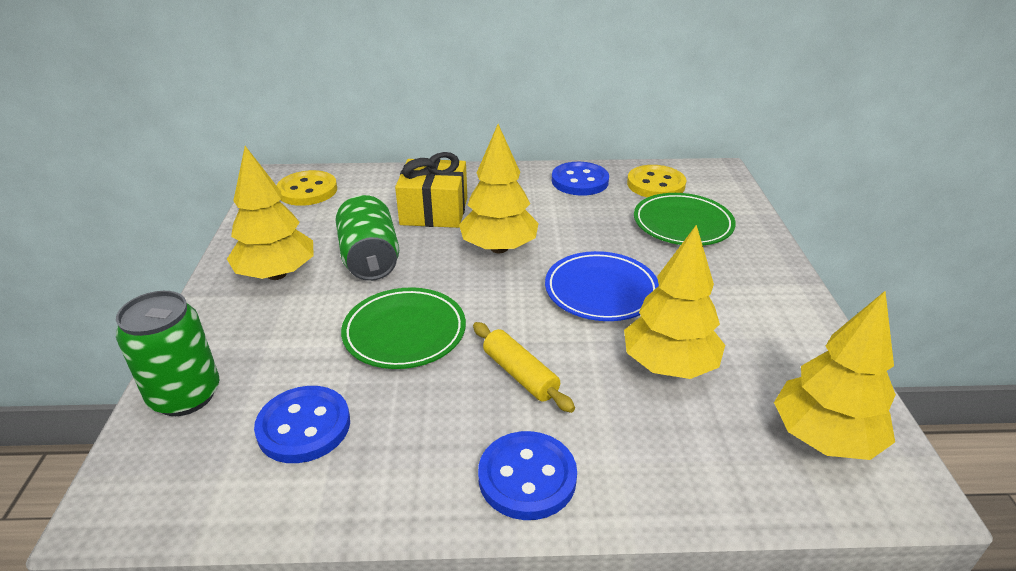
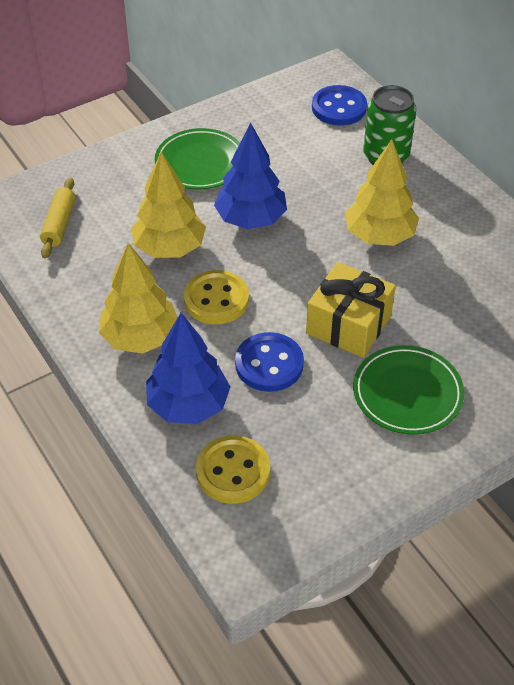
blue button: [254,386,350,463] [478,431,577,520] [552,162,609,196] = 3 -> [235,332,304,392] [312,85,367,126] = 2
blue plate: [545,251,659,321] = 1 -> none = 0
blue tree: none = 0 -> [146,313,231,424] [214,123,287,229] = 2
green can: [116,291,219,416] [335,195,399,281] = 2 -> [363,85,416,165] = 1
yellow tree: [227,146,314,280] [459,124,539,253] [624,225,725,379] [774,291,896,460] = 4 -> [99,243,178,353] [131,152,206,258] [345,139,419,246] = 3

